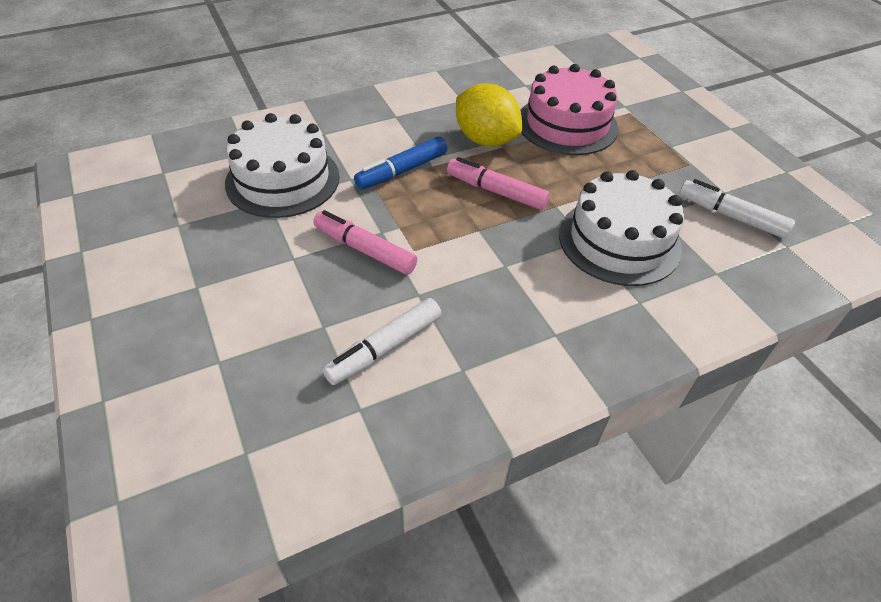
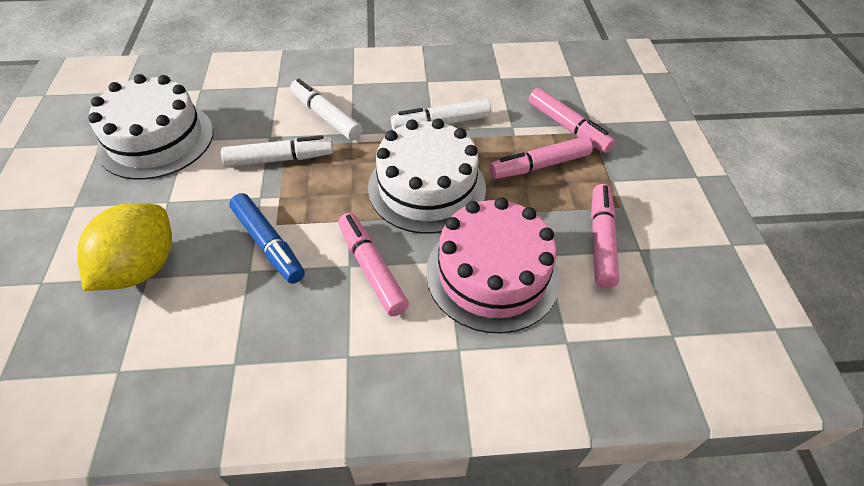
pink marker: [313,210,417,275] [447,157,550,210] = 2 -> [338,213,409,316] [489,136,593,179] [528,88,615,153] [591,184,619,288] = 4
white marker: [322,298,441,385] [679,179,795,239] = 2 -> [221,135,333,167] [290,79,363,141] [391,99,491,130] = 3

